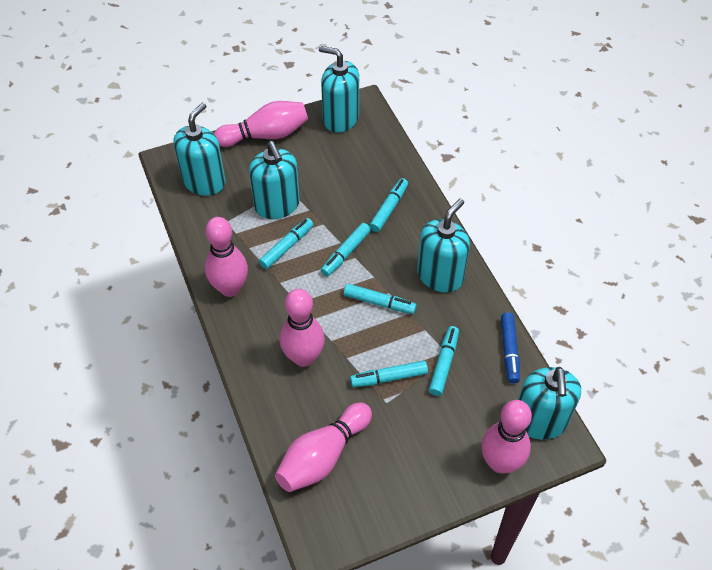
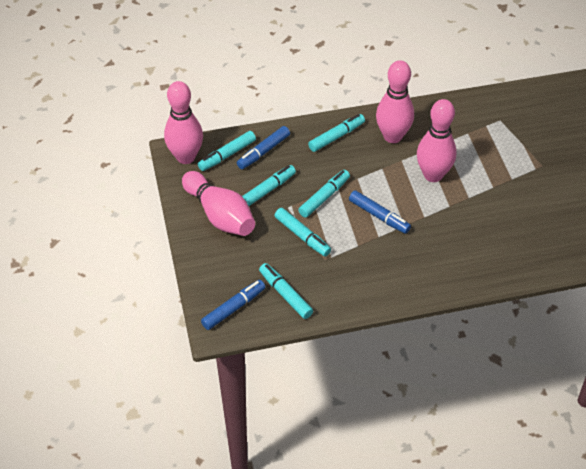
blue marker: [501,312,520,383] = 1 -> [201,280,265,330] [237,126,290,169] [349,190,411,234] = 3
pink bowling pin: [205,217,248,297] [214,101,308,147] [275,403,372,492] [280,289,325,367] [481,400,532,474] = 5 -> [164,81,203,164] [182,171,255,236] [376,60,414,143] [417,99,456,182] = 4
turquoise soap dispenser: [173,103,226,196] [249,141,300,219] [319,46,359,133] [417,199,470,292] [518,367,581,440] = 5 -> none = 0

